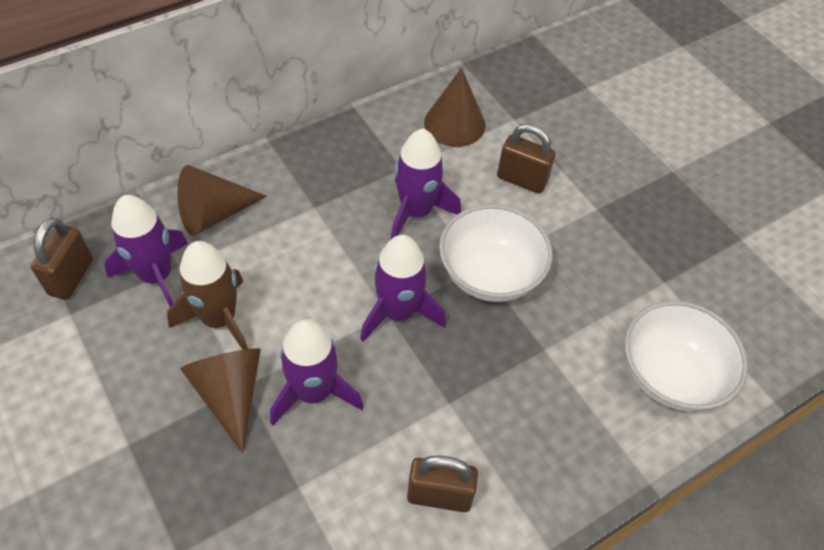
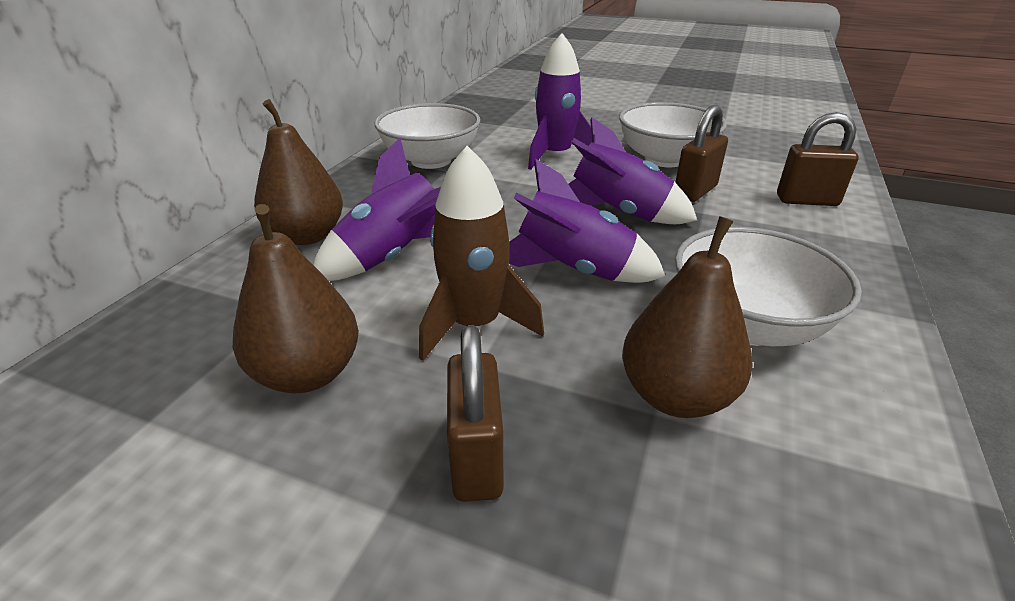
brown cone: [177,165,267,236] [180,348,261,453] [424,68,486,147] = 3 -> none = 0
brown pear: none = 0 -> [233,204,359,393] [254,99,343,245] [622,216,753,418] = 3
white bowl: [439,204,553,302] [625,301,748,411] = 2 -> [375,103,480,169] [619,102,727,167] [675,227,862,346] = 3

